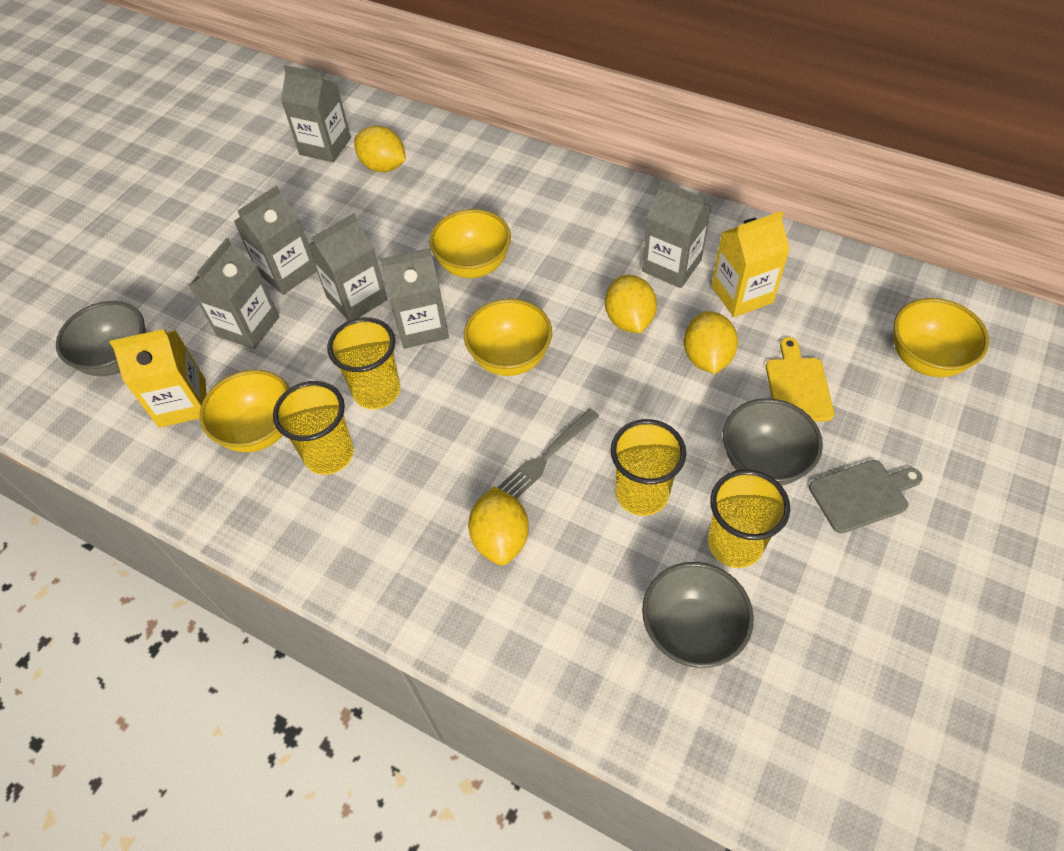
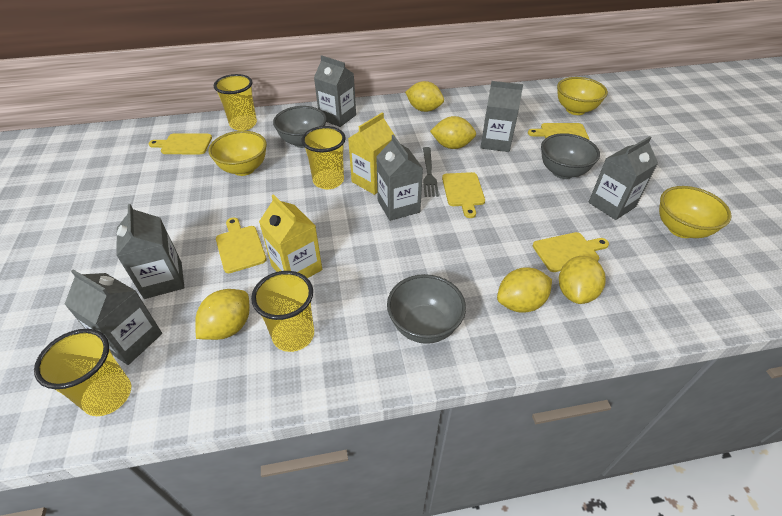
grey cutting board: [809,460,923,534] = 1 -> none = 0
yellow bowl: [199,370,290,452] [429,209,511,278] [464,299,552,376] [894,298,989,377] = 4 -> [209,131,267,176] [557,77,608,115] [659,186,732,238] = 3
yellow cutting board: [766,337,834,422] = 1 -> [149,133,212,154] [216,217,267,273] [442,172,485,218] [528,123,590,140] [533,232,609,272] = 5
yellow lemon: [354,126,406,172] [468,487,529,565] [605,275,657,333] [684,311,738,374] = 4 -> [195,289,249,340] [405,81,444,112] [430,116,476,149] [497,267,552,313] [559,256,606,304] = 5

